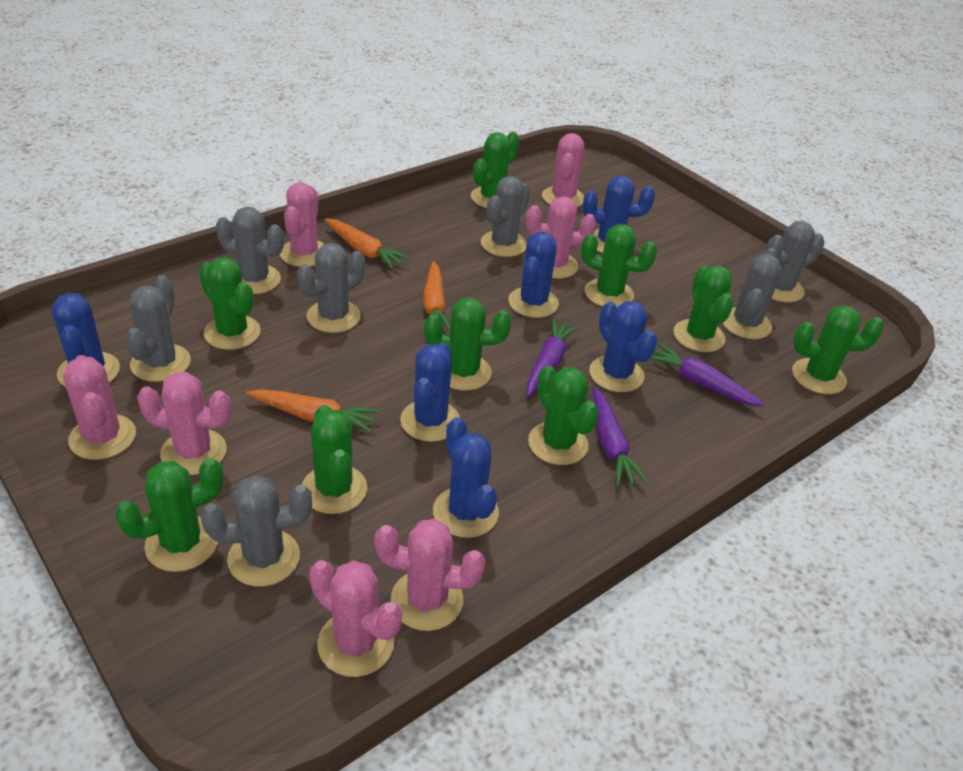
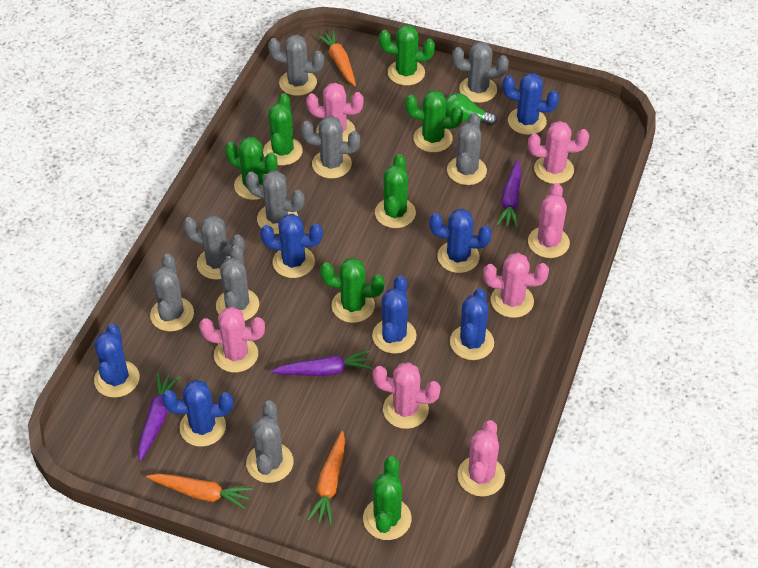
blue cactus: [51,293,120,387] [400,343,460,442] [433,417,499,538] [508,232,559,318] [583,176,655,253] [589,301,658,392] = 6 -> [94,324,140,398] [162,380,233,447] [260,214,323,278] [372,276,416,354] [429,209,492,273] [450,288,494,360] [502,73,559,135] = 7
green cactus: [115,458,224,572] [199,257,261,350] [302,405,367,514] [424,297,511,391] [471,131,519,208] [528,366,599,465] [581,224,657,307] [673,265,733,352] [792,305,884,394] = 9 -> [225,137,278,200] [263,93,303,165] [320,258,385,323] [363,456,411,540] [375,154,416,228] [379,24,435,86] [405,90,463,153] = 7
green light bulb: none = 0 -> [446,93,497,126] = 1
grey cactus: [125,275,191,382] [201,475,312,587] [216,207,284,294] [297,243,365,333] [481,176,530,257] [722,248,782,339] [766,221,825,303] = 7 -> [150,254,194,332] [183,215,245,280] [216,245,259,321] [245,170,305,234] [246,400,294,483] [268,35,324,96] [301,116,360,179] [447,113,487,185] [452,41,509,103] = 9

